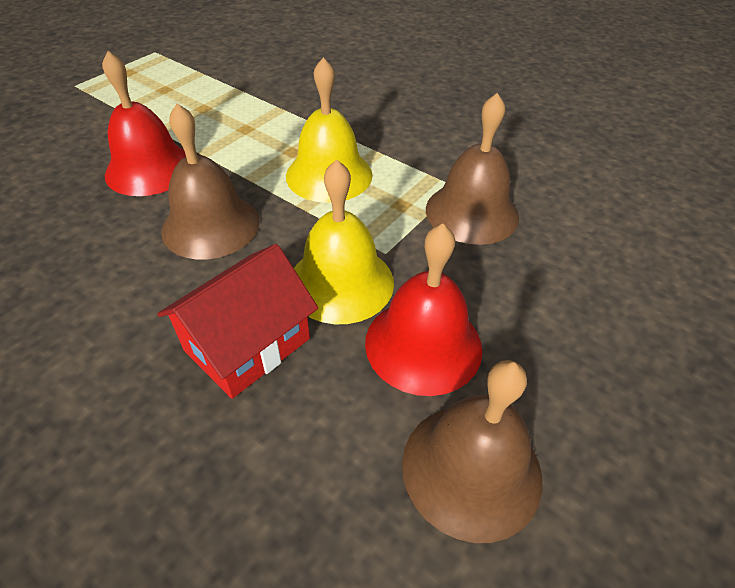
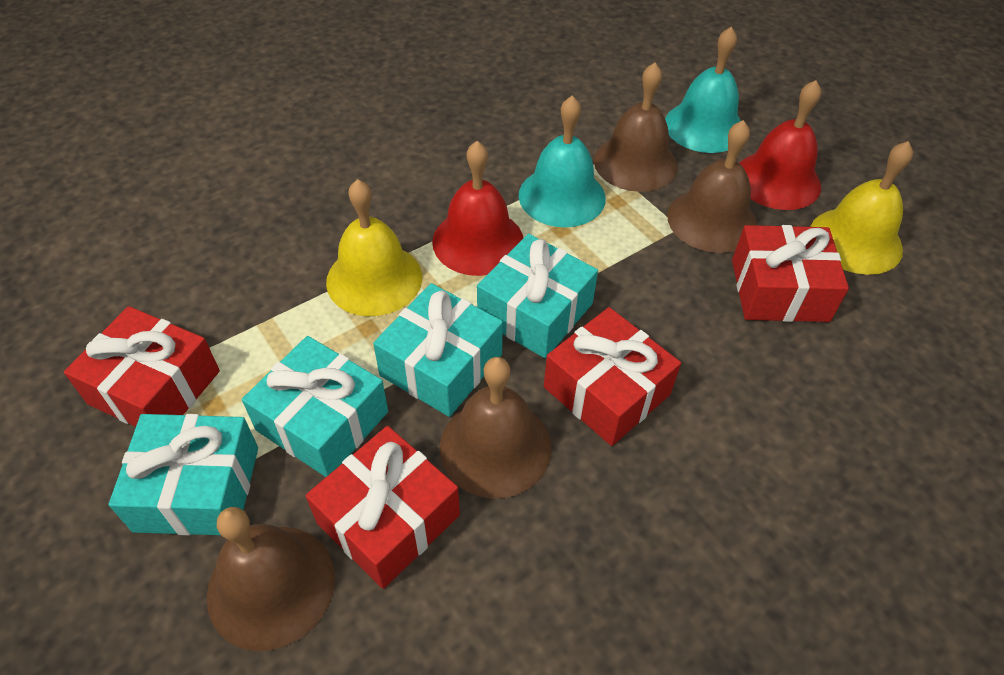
brown bell: [161,104,260,260] [402,360,542,543] [426,93,519,245] = 3 -> [207,507,335,651] [440,357,552,499] [594,62,678,192] [667,120,757,253] = 4
red gift: none = 0 -> [64,306,220,427] [306,426,460,589] [544,307,681,446] [732,225,849,322] = 4
red house: [157,244,318,399] = 1 -> none = 0
turquoise bell: none = 0 -> [519,95,606,227] [665,27,741,153] = 2
turquoise gift: none = 0 -> [109,414,258,535] [242,336,388,477] [373,283,503,417] [477,234,598,358] = 4

